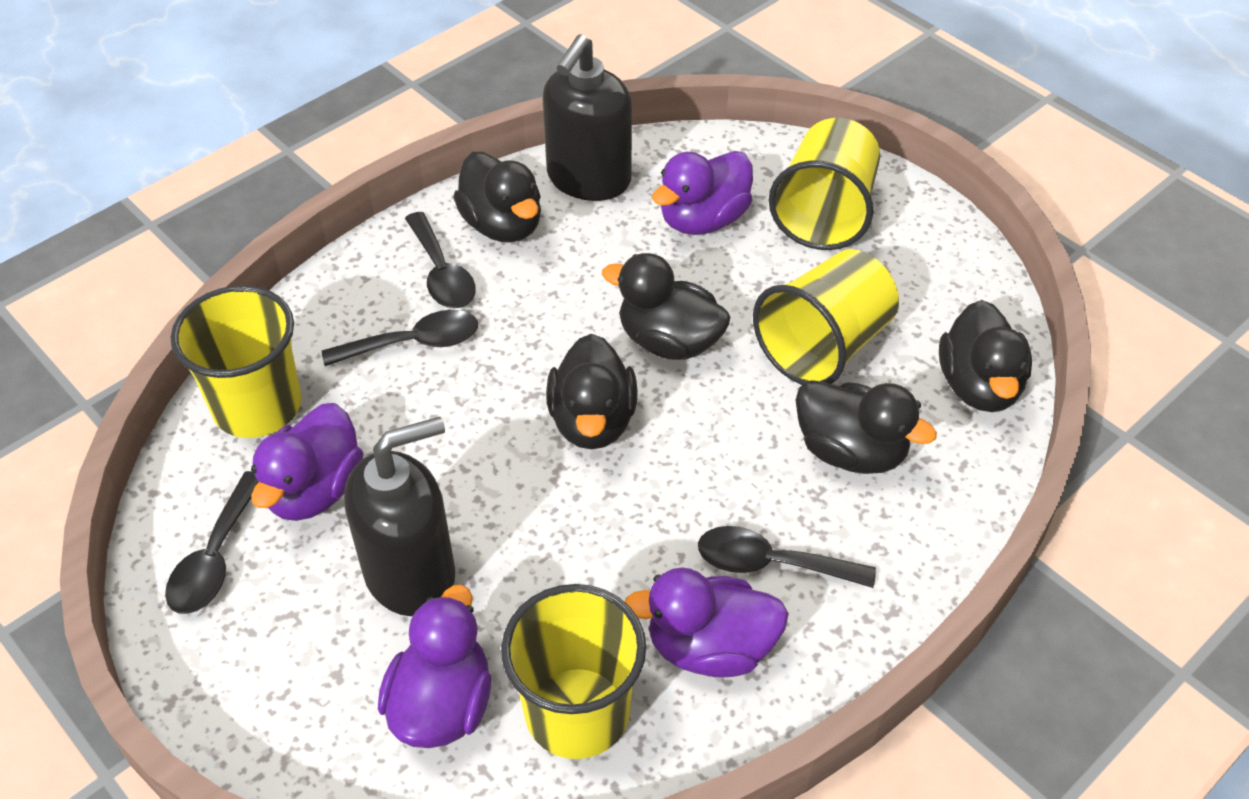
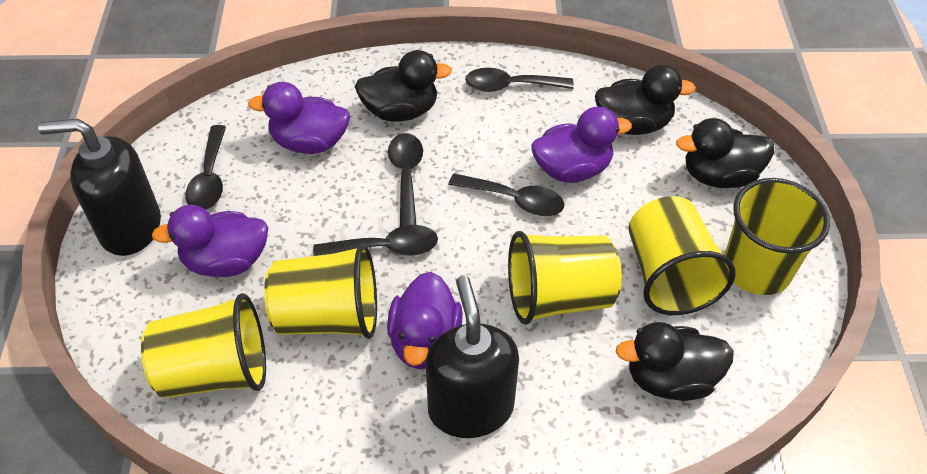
black duck: [453,152,541,243] [546,334,638,449] [602,253,730,360] [795,380,937,474] [939,300,1032,412] = 5 -> [355,50,452,122] [595,65,696,135] [616,322,734,401] [676,118,774,188] = 4
black spoon: [165,471,259,614] [322,310,478,366] [405,212,476,308] [698,526,876,588] = 4 -> [185,125,226,210] [313,225,438,256] [388,133,423,227] [448,173,565,216] [465,68,574,92] = 5
yellow cup: [171,285,302,438] [501,584,646,759] [753,249,899,385] [769,118,880,250] = 4 -> [141,293,266,398] [264,244,377,339] [508,231,622,325] [628,196,736,315] [725,178,830,295] = 5

